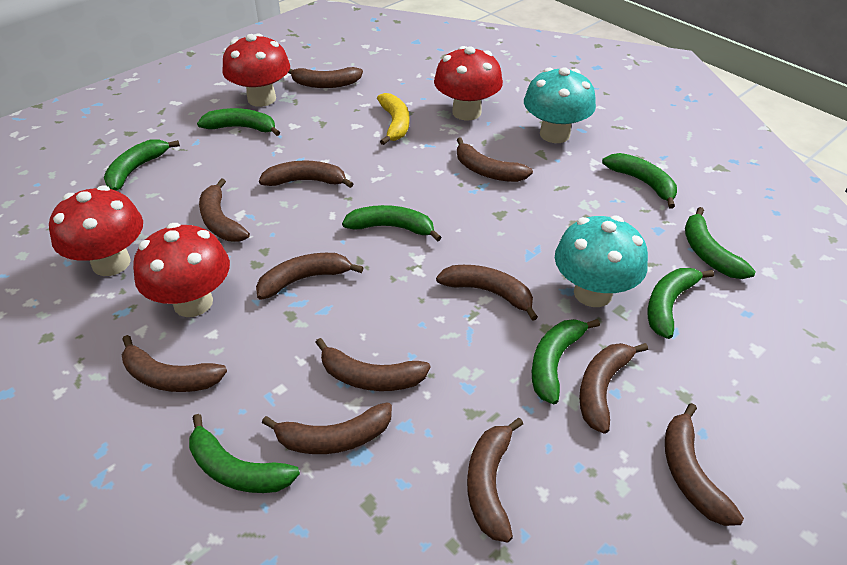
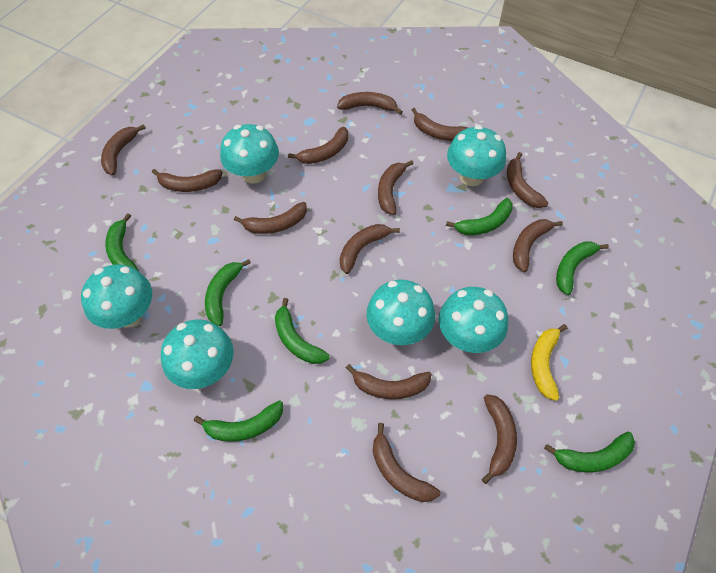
brown banana: [122,335,227,392] [199,178,250,241] [256,253,364,300] [259,161,353,188] [262,402,392,454] [288,67,363,88] [315,338,430,391] [436,265,538,321] [457,137,533,182] [467,418,523,543] [579,343,648,434] [665,403,744,526] = 12 -> [101,124,146,175] [152,169,223,192] [234,202,307,234] [288,127,348,164] [337,92,403,115] [340,224,400,274] [346,364,432,399] [373,423,440,502] [378,160,414,215] [412,108,468,141] [482,394,517,484] [507,152,548,208] [513,219,563,272] = 13
green banana: [104,139,180,191] [189,414,300,493] [197,108,280,136] [342,205,442,242] [532,319,600,405] [602,153,677,209] [647,268,714,339] [685,207,755,279] = 8 -> [105,213,139,271] [194,400,283,442] [205,259,251,326] [275,298,330,364] [446,198,513,235] [544,432,635,473] [556,241,609,295] = 7
red mushroom: [49,185,143,276] [133,223,230,317] [223,33,290,107] [434,46,503,120] = 4 -> none = 0
turquoise mushroom: [524,67,596,143] [555,215,648,307] = 2 -> [81,265,152,329] [161,319,234,389] [220,124,279,184] [366,280,435,345] [439,287,508,353] [447,125,506,186] = 6

